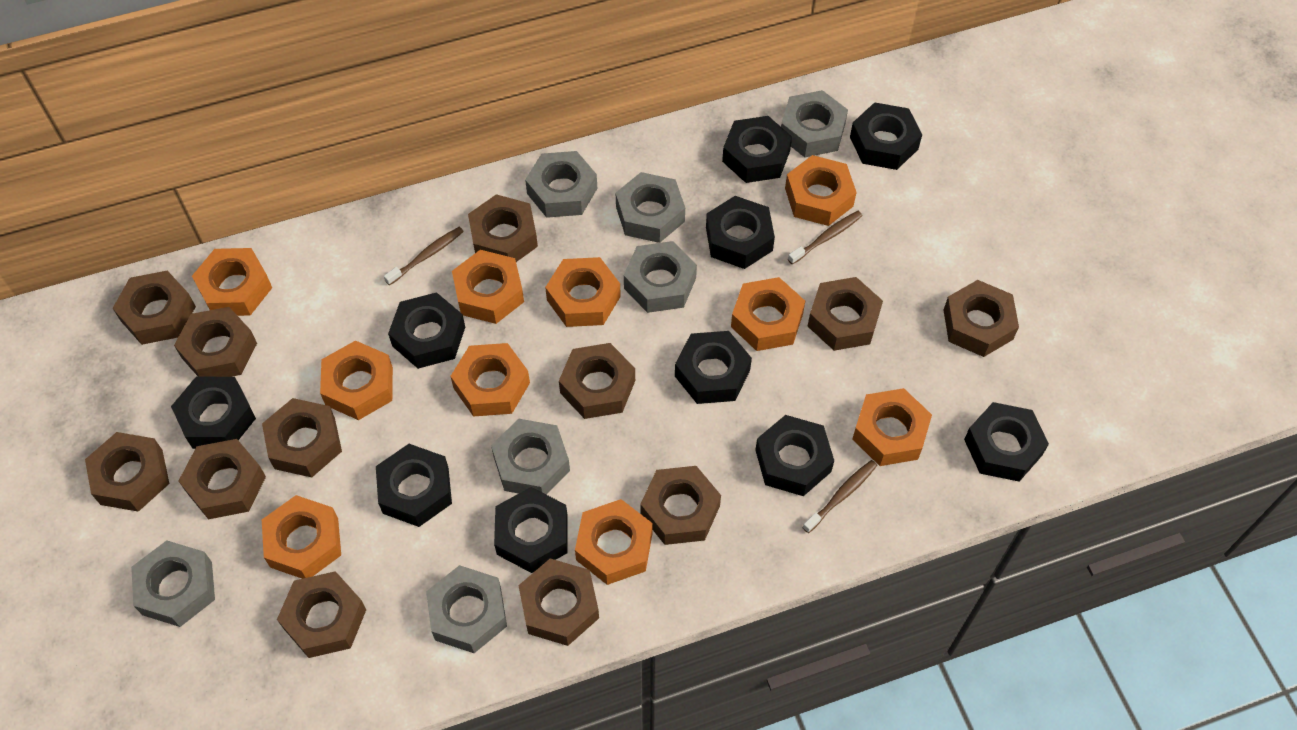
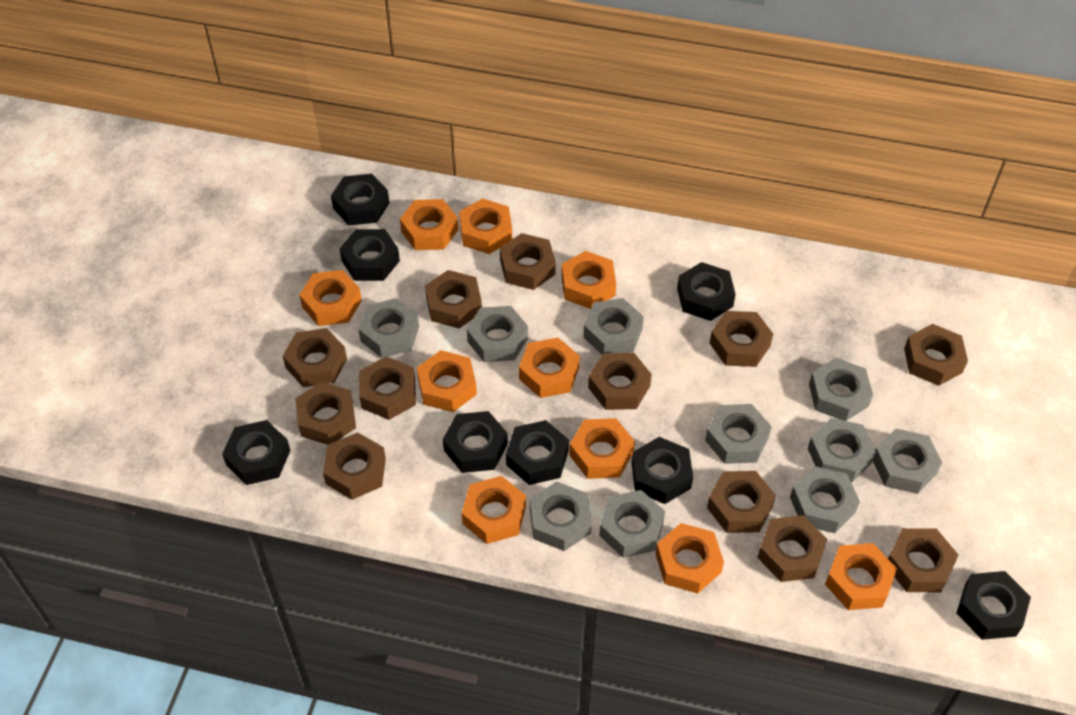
black nut: [171,377,256,449] [376,444,452,527] [388,292,465,369] [494,487,568,573] [675,331,752,404] [706,196,775,269] [722,116,792,183] [755,415,834,496] [850,102,922,170] [964,402,1049,482] = 10 -> [222,420,290,485] [331,174,389,225] [340,229,400,281] [443,411,508,473] [506,420,569,485] [632,437,693,504] [677,262,736,321] [957,571,1031,640] = 8
brown toothbrush: [384,227,464,285] [788,211,863,264] [802,460,877,533] = 3 -> none = 0
grey nut: [131,540,215,627] [426,565,507,653] [491,419,570,495] [525,151,597,218] [616,172,685,243] [624,241,697,313] [781,90,848,157] = 7 -> [358,298,419,358] [467,306,528,362] [530,482,592,551] [583,298,644,354] [599,490,665,558] [705,404,772,464] [790,466,860,533] [808,418,876,483] [809,358,873,421] [873,429,942,494] = 10

